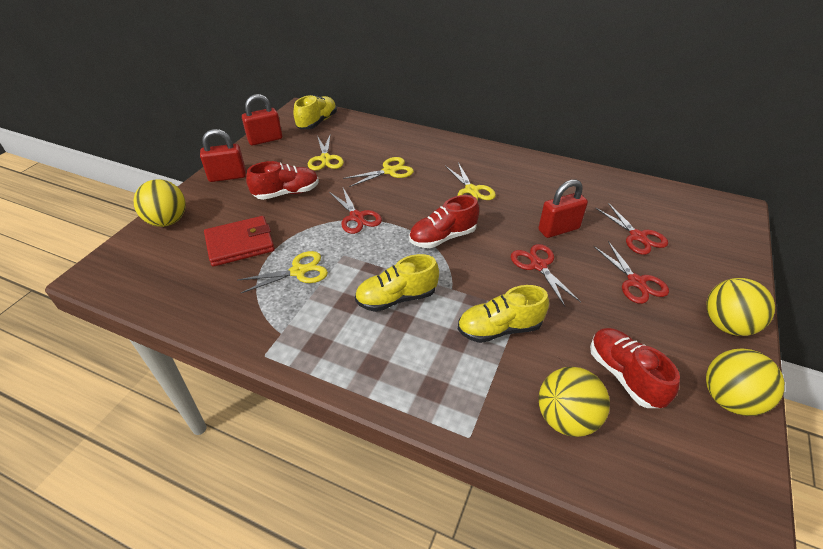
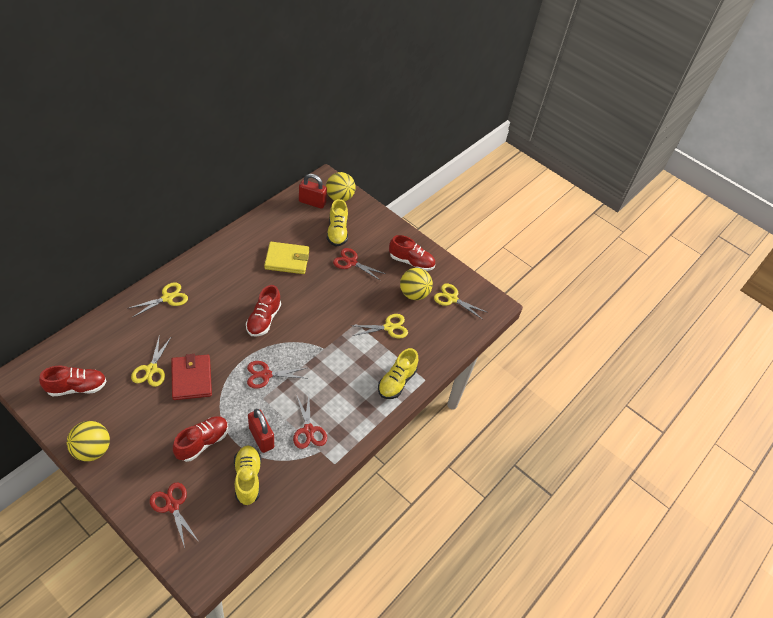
red padlock: [200,129,246,182] [242,94,282,145] [538,179,588,238] = 3 -> [248,409,274,453] [299,174,327,209] = 2
red shoe: [246,161,319,200] [409,195,479,248] [590,328,680,408] = 3 -> [39,365,107,397] [173,416,228,462] [246,285,281,337] [389,235,435,271] = 4
yellow ball: [134,179,186,227] [539,367,610,437] [706,278,775,336] [706,348,785,416] = 4 -> [67,421,110,462] [326,172,356,201] [400,268,433,300] = 3
yellow wallet: none = 0 -> [264,242,309,274] = 1

